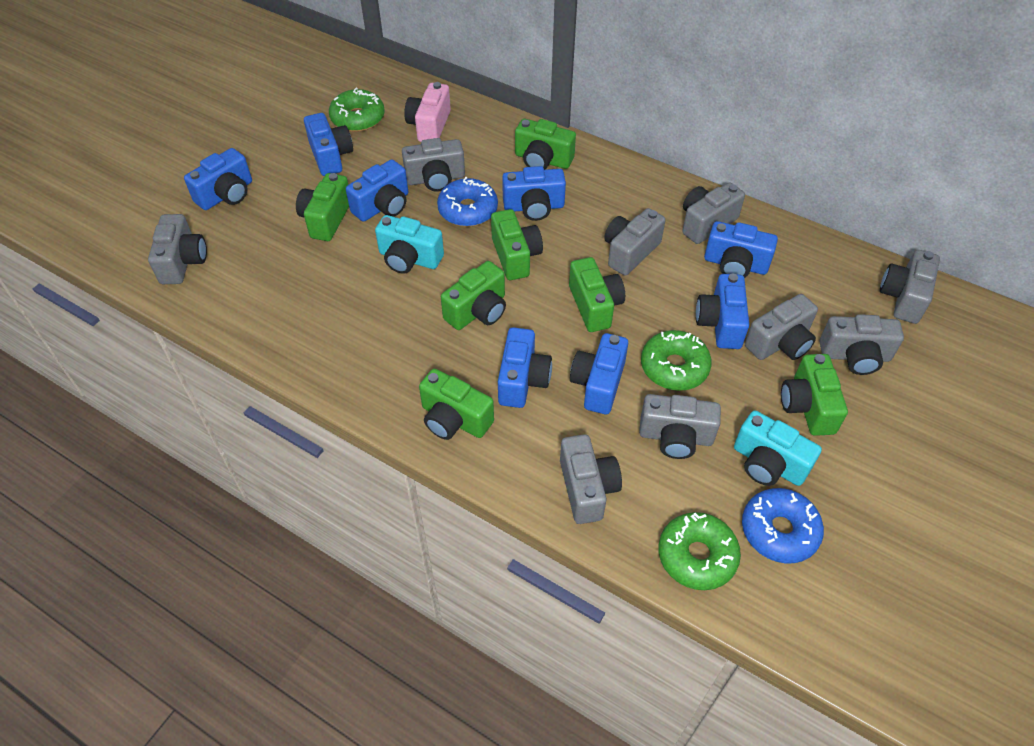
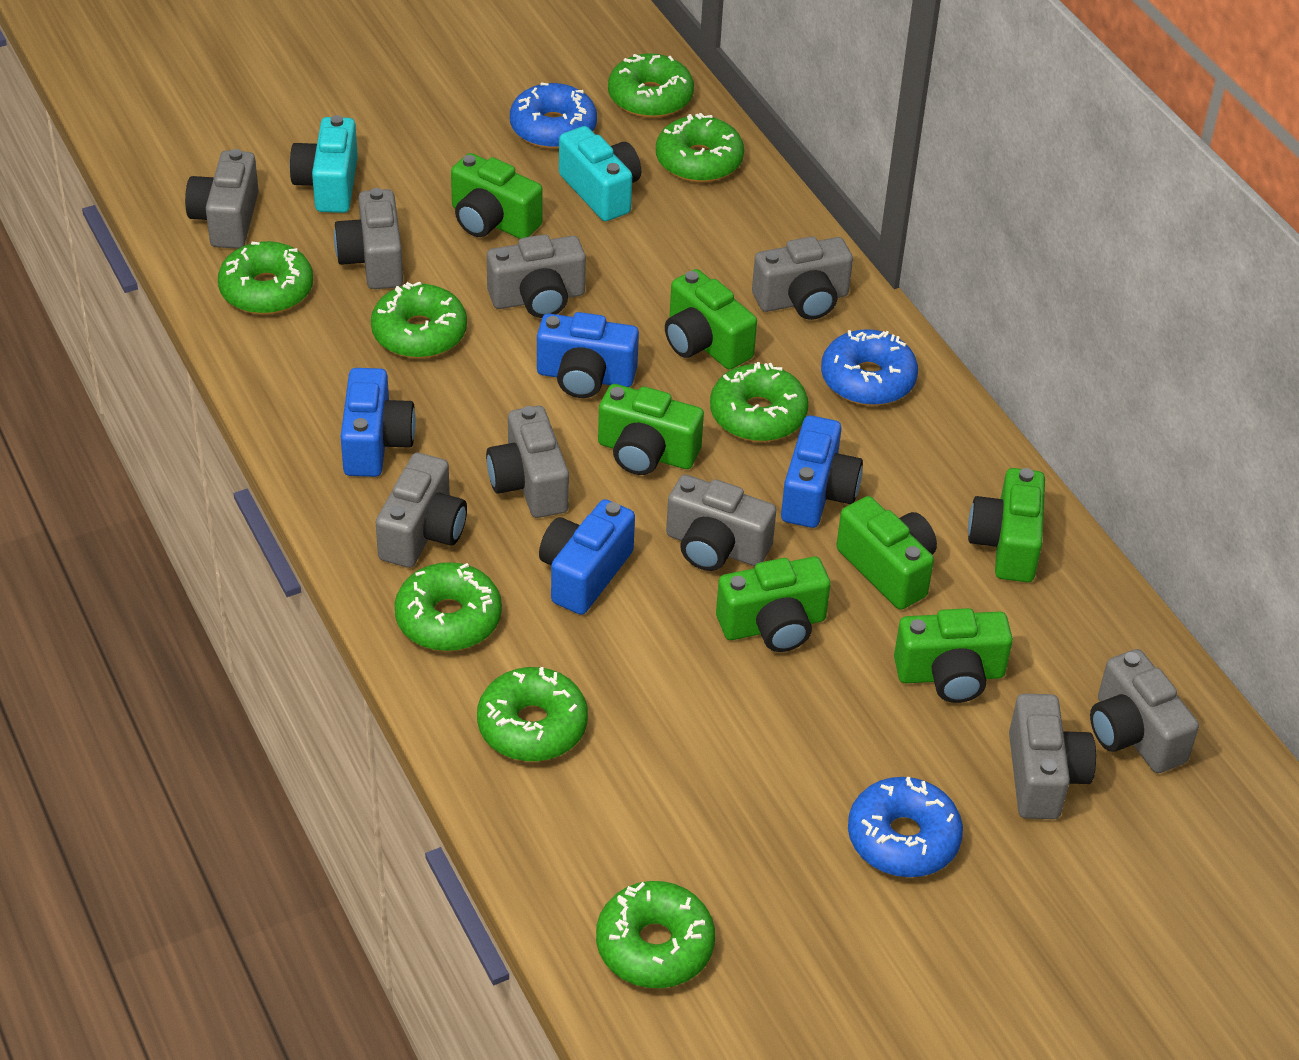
blue camera: [184,148,252,210] [304,113,353,176] [346,159,408,222] [498,327,552,408] [502,166,566,221] [570,333,628,415] [696,274,749,349] [704,221,778,278] = 8 -> [341,368,416,477] [537,312,639,398] [539,499,635,615] [781,415,863,528] = 4
blue donut: [437,177,498,227] [742,488,824,563] = 2 -> [510,83,597,149] [821,329,918,406] [848,777,963,877] = 3
green donut: [329,88,385,132] [641,330,712,391] [658,512,741,590] = 3 -> [218,241,313,315] [371,282,467,358] [394,562,502,651] [477,667,588,761] [596,881,715,988] [608,53,694,118] [656,113,744,182] [710,362,808,442] = 8
pink camera: [404,82,451,142] = 1 -> none = 0

